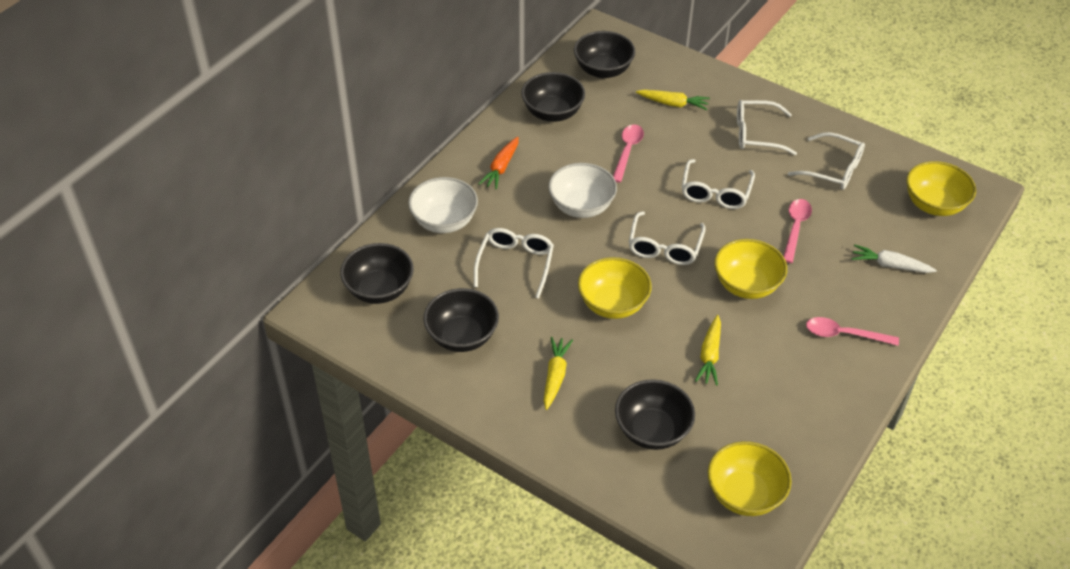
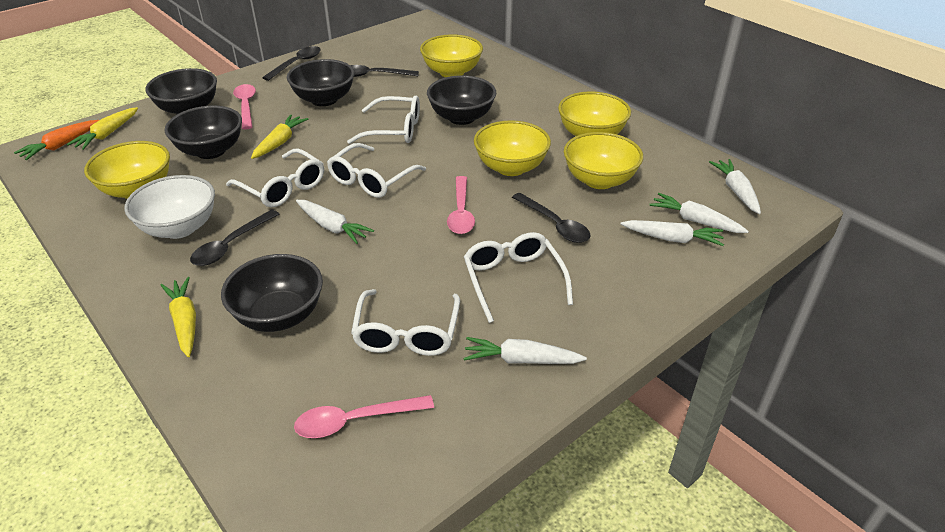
black spoon: none = 0 -> [190,209,279,266] [262,46,321,81] [350,65,419,77] [512,193,591,243] = 4
white bowl: [408,177,478,233] [548,163,617,218] = 2 -> [124,175,215,239] = 1
white carrot: [851,244,937,273] = 1 -> [296,200,374,244] [463,337,587,364] [621,220,724,246] [650,193,749,233] [709,159,761,214] = 5
yellow bowl: [578,257,652,319] [708,441,792,516] [714,239,787,299] [907,161,976,216] = 4 -> [84,141,170,199] [420,34,483,77] [474,120,551,176] [558,92,631,136] [564,132,643,189] = 5

